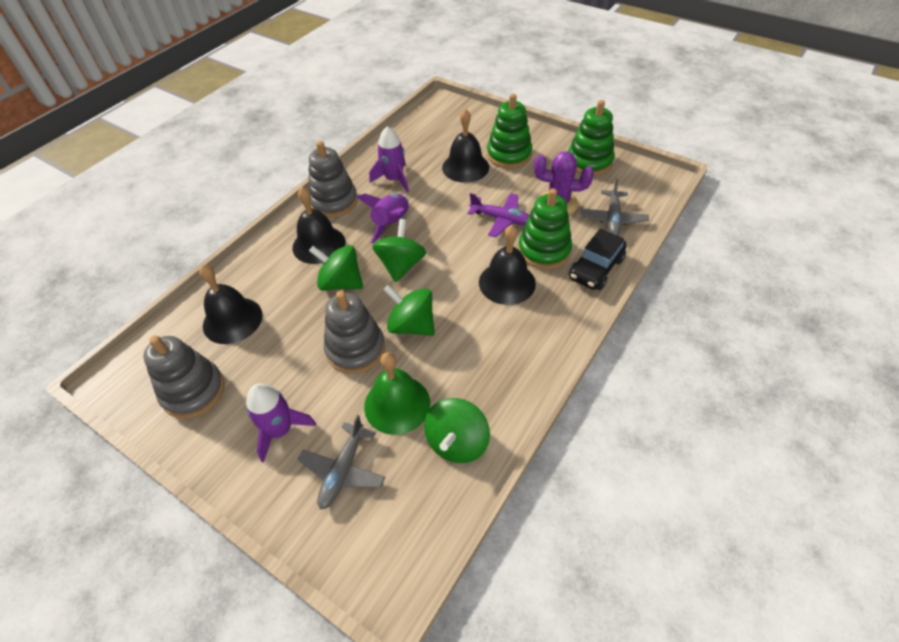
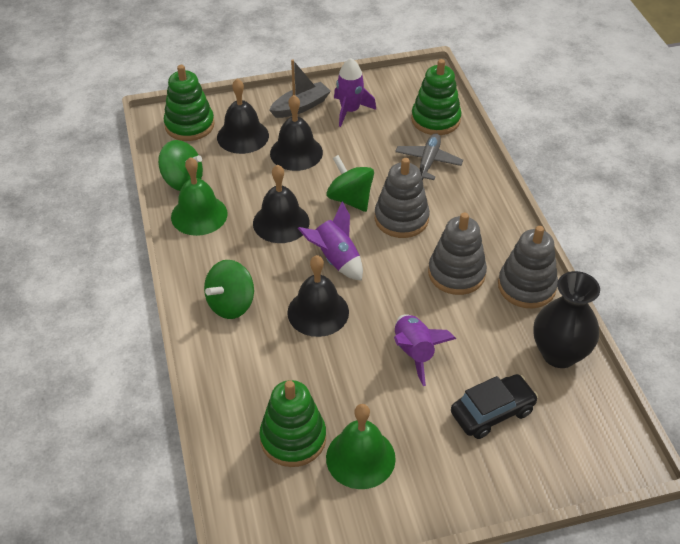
black vase: none = 0 -> [533,271,600,368] = 1
green bell: [364,352,430,435] = 1 -> [171,157,227,236] [326,404,396,489] = 2
green spinning top: [309,245,363,291] [372,219,426,282] [383,285,435,336] [424,398,490,463] = 4 -> [158,140,203,191] [204,260,254,319] [327,155,374,212] = 3
grey boat: none = 0 -> [269,59,331,118] = 1
grey plane: [298,415,385,510] [581,179,649,236] = 2 -> [395,133,463,180] = 1
purple cactus: [534,151,594,214] = 1 -> none = 0
purple plane: [468,193,530,237] = 1 -> none = 0

